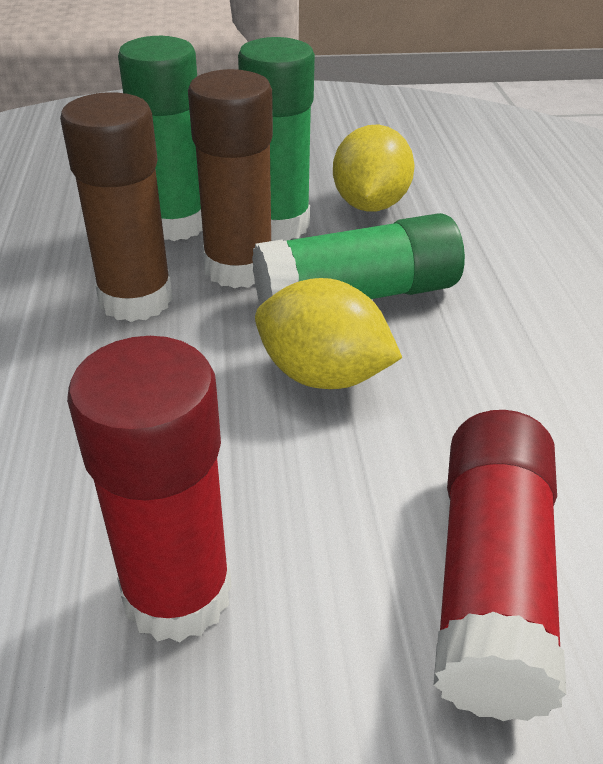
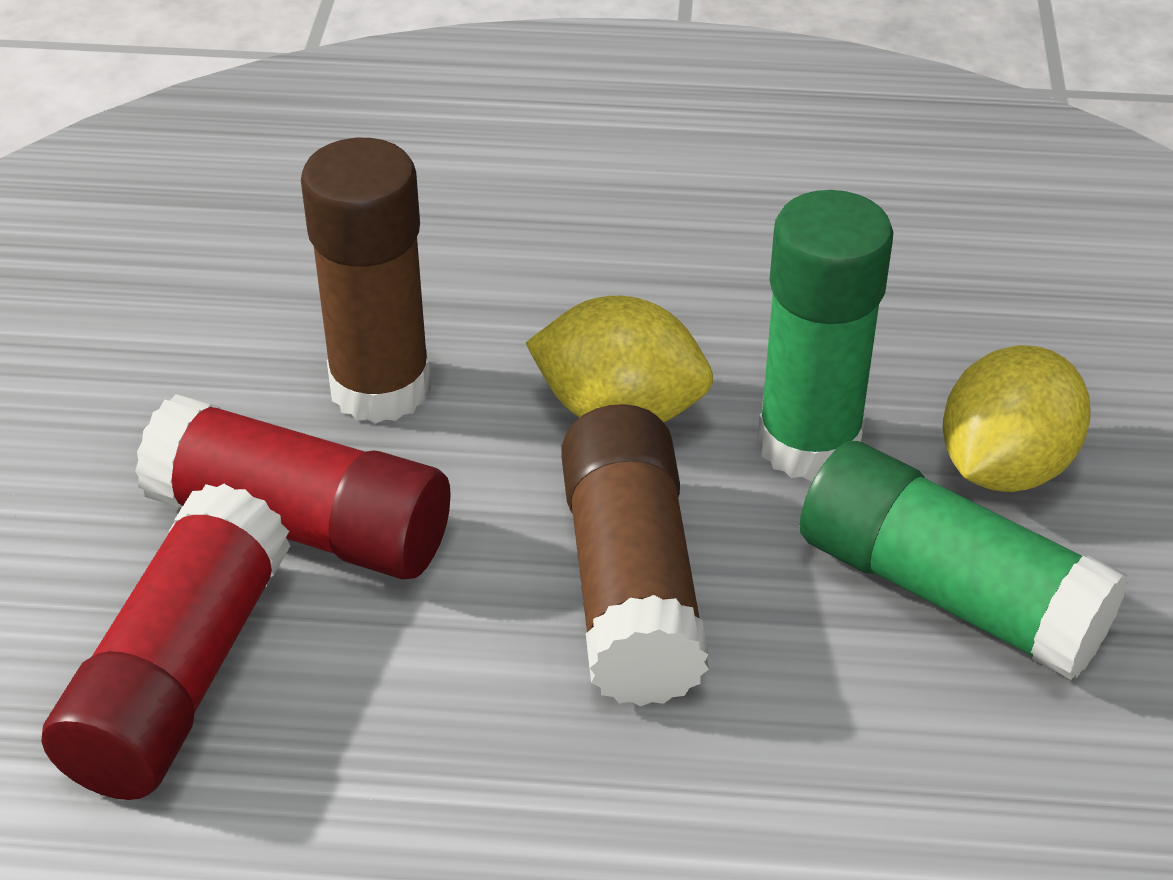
green glue stick: [118,36,203,241] [238,37,315,241] [252,213,465,305] = 3 -> [757,190,893,481] [799,441,1128,680] = 2

